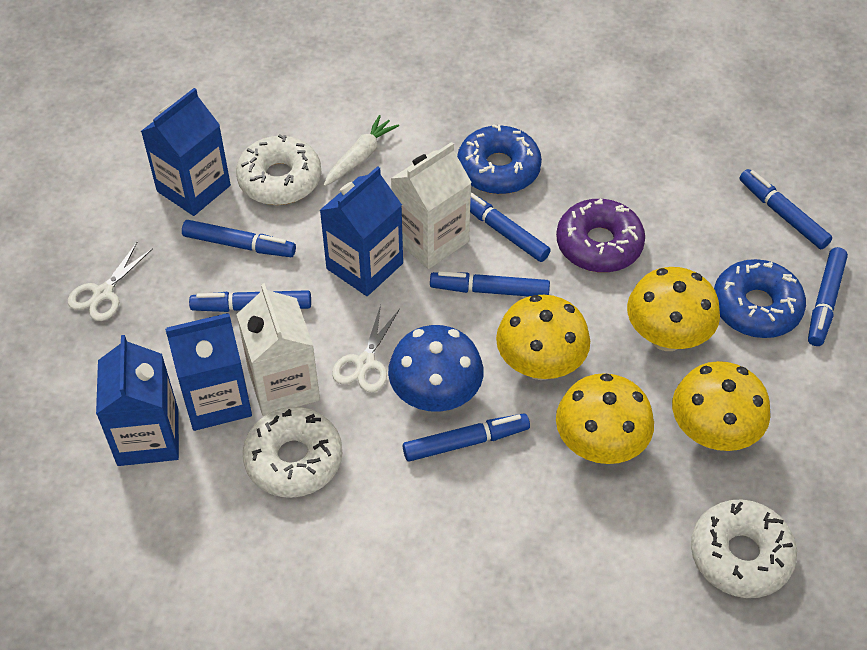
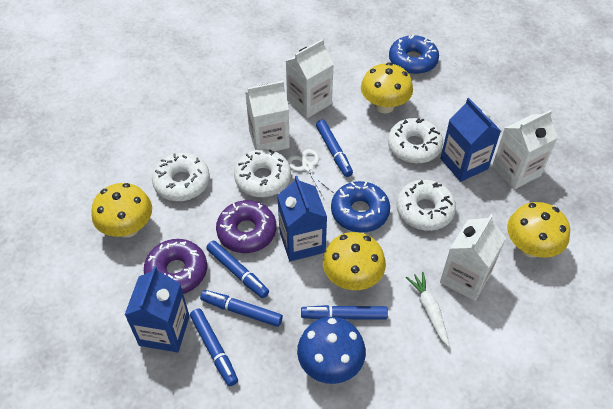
blue carton: [96,335,179,466] [141,88,231,216] [165,313,252,431] [320,166,403,296] = 4 -> [125,266,190,353] [277,176,327,261] [440,98,501,182] = 3
blue marker: [182,220,296,257] [189,290,311,312] [403,413,530,462] [430,271,550,297] [470,192,551,262] [739,169,832,249] [808,247,848,346] = 7 -> [190,308,238,386] [200,290,283,327] [206,240,269,298] [301,305,388,320] [316,120,353,177] = 5
purple donut: [556,199,645,272] = 1 -> [144,239,207,294] [216,200,276,253] = 2
white carton: [237,283,320,416] [390,142,472,269] = 2 -> [245,81,290,151] [286,39,334,118] [440,214,506,301] [492,110,558,189] = 4
white donut: [236,134,321,205] [243,407,342,498] [691,499,797,598] = 3 -> [152,153,210,201] [234,149,291,197] [388,118,443,164] [396,180,456,231] = 4
white scissors: [68,242,153,321] [332,305,400,392] = 2 -> [287,149,335,198] = 1

